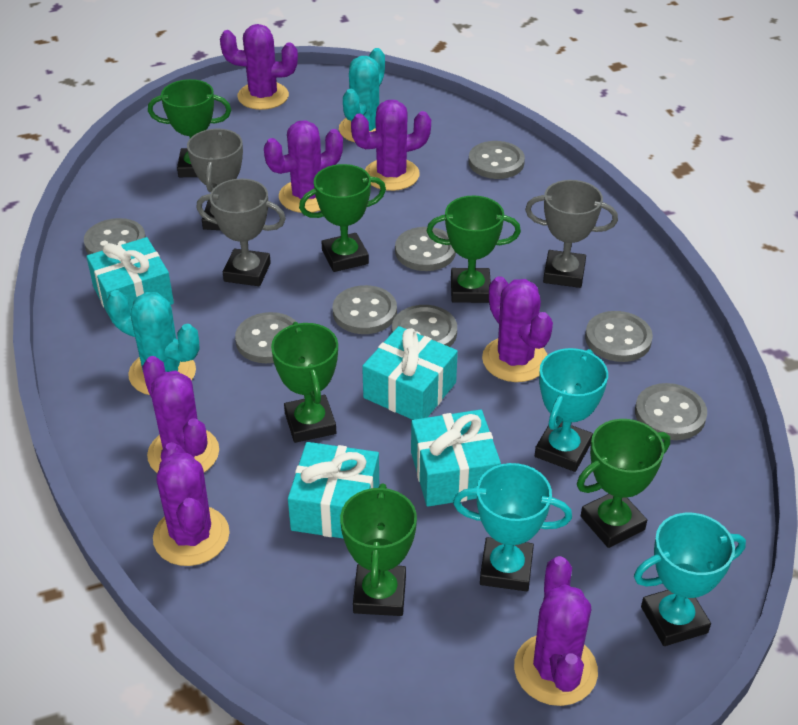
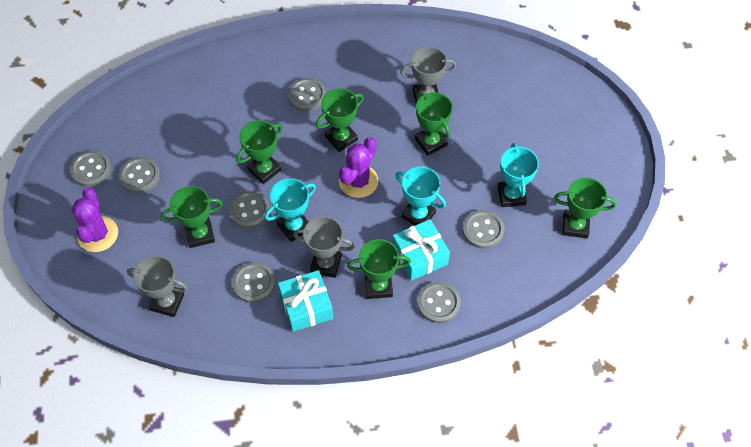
grey button: [84,218,146,255] [235,312,296,363] [333,285,397,334] [392,305,457,347] [395,227,456,271] [469,141,525,179] [585,311,653,362] [635,383,707,440] = 8 -> [70,150,112,187] [119,157,160,194] [228,191,270,229] [232,262,275,303] [288,78,326,112] [417,282,461,323] [463,210,504,249] = 7
purple cactus: [142,356,219,473] [153,442,230,566] [220,24,298,110] [264,120,343,213] [351,100,431,191] [482,276,553,382] [514,556,598,706] = 7 -> [71,187,118,252] [339,137,379,198] = 2
turquoise cactus: [107,290,199,395] [339,48,385,142] = 2 -> none = 0
turquoise gift: [86,237,174,324] [288,442,379,539] [362,326,458,420] [411,409,501,507] = 4 -> [278,270,333,332] [392,219,450,281] = 2

